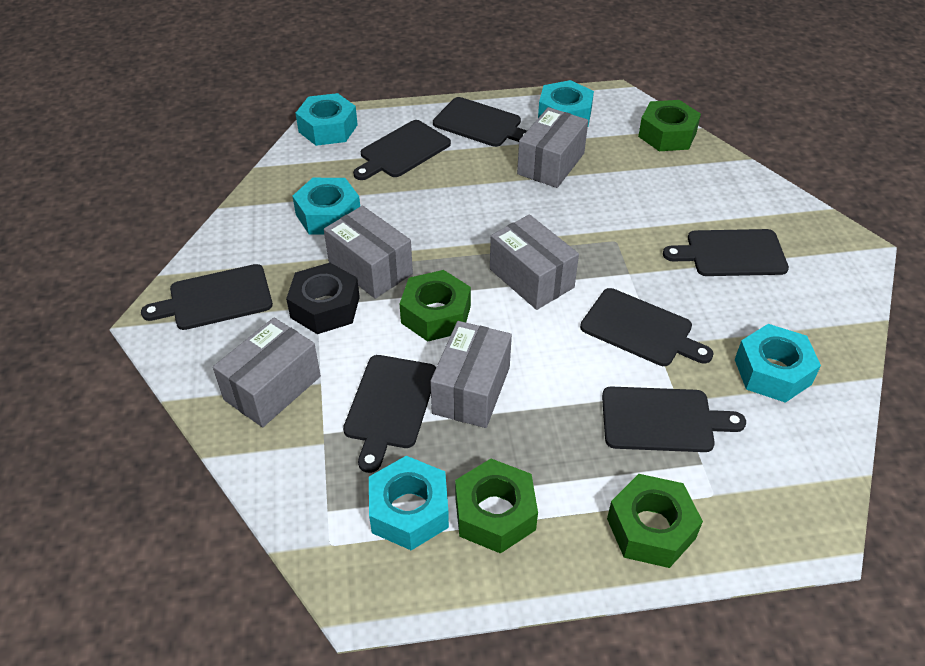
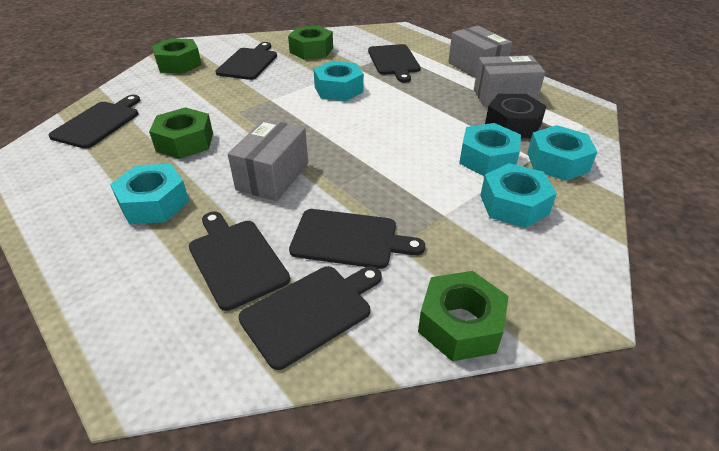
black cutting board: [141,264,273,330] [343,355,436,473] [353,120,451,180] [433,97,527,147] [580,288,714,366] [602,386,746,452] [663,229,789,276] = 7 -> [49,95,140,149] [189,212,290,311] [215,42,277,80] [238,266,382,370] [289,209,425,269] [368,44,421,83] = 6
grey box: [213,318,321,427] [324,206,413,299] [430,321,512,428] [490,214,579,310] [517,107,588,188] = 5 -> [228,119,308,201] [448,26,512,78] [474,55,545,107] = 3

